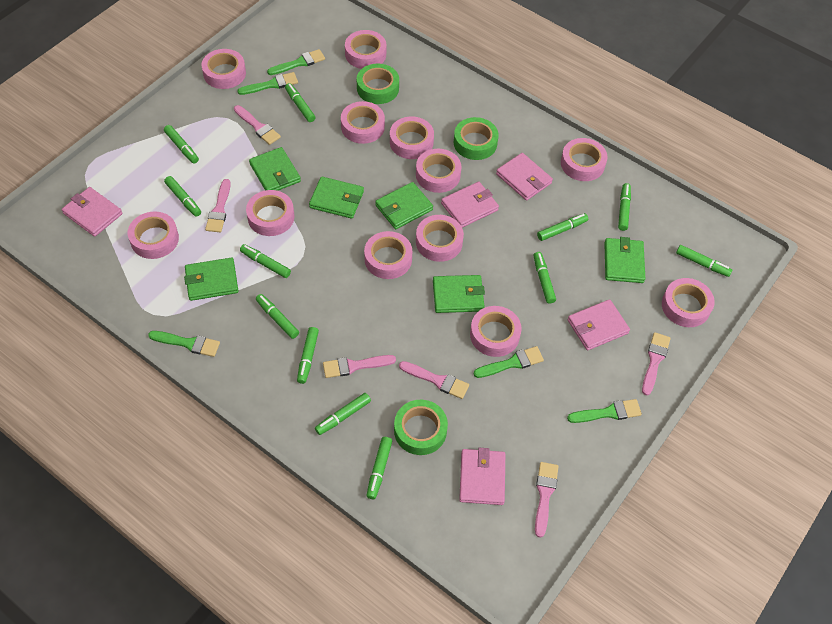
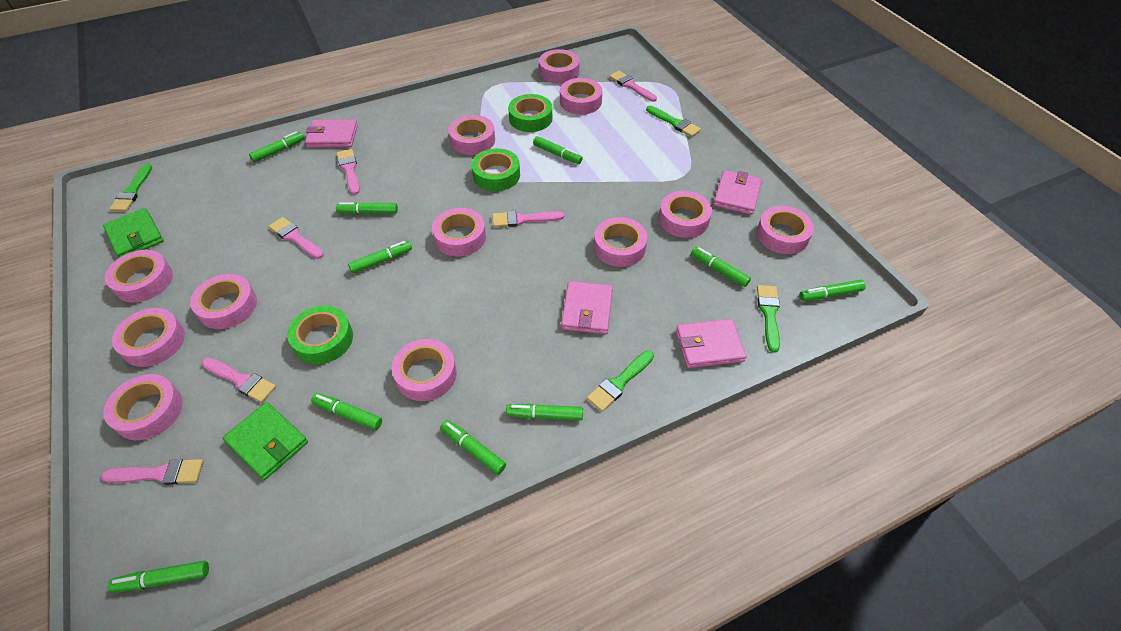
green brush: [148,331,220,357] [237,72,298,95] [267,49,325,75] [474,346,544,378] [567,399,642,423] = 5 -> [109,164,152,211] [587,350,654,412] [646,106,701,137] [757,285,780,353] = 4
green marker: [164,125,199,163] [164,176,201,217] [240,244,291,278] [256,294,299,339] [285,83,316,122] [297,327,319,384] [315,393,371,435] [366,437,392,499] [533,252,556,304] [537,213,588,241] [618,183,631,231] [676,245,732,277] = 12 -> [108,561,209,593] [249,132,304,162] [311,393,382,430] [336,202,398,214] [348,241,412,274] [440,420,506,474] [506,404,583,421] [533,136,583,164] [691,247,751,287] [799,280,866,301] = 10
green wallet: [184,258,238,301] [249,147,301,191] [309,176,364,219] [375,182,433,229] [433,275,485,313] [604,237,645,283] = 6 -> [103,208,164,258] [223,402,308,480] = 2
pink wallet: [62,187,123,237] [441,182,499,228] [459,448,505,505] [496,153,553,201] [567,299,630,350] = 5 -> [305,119,358,148] [561,281,613,334] [676,319,746,368] [713,170,762,215] = 4

